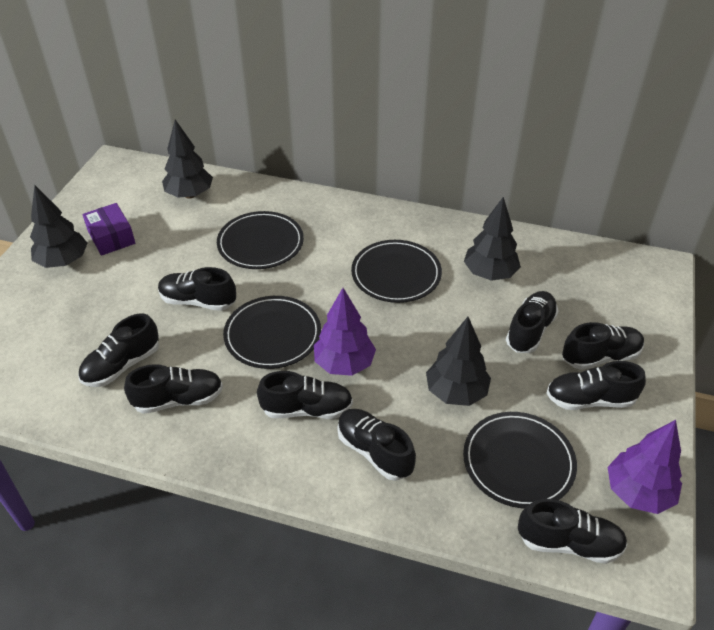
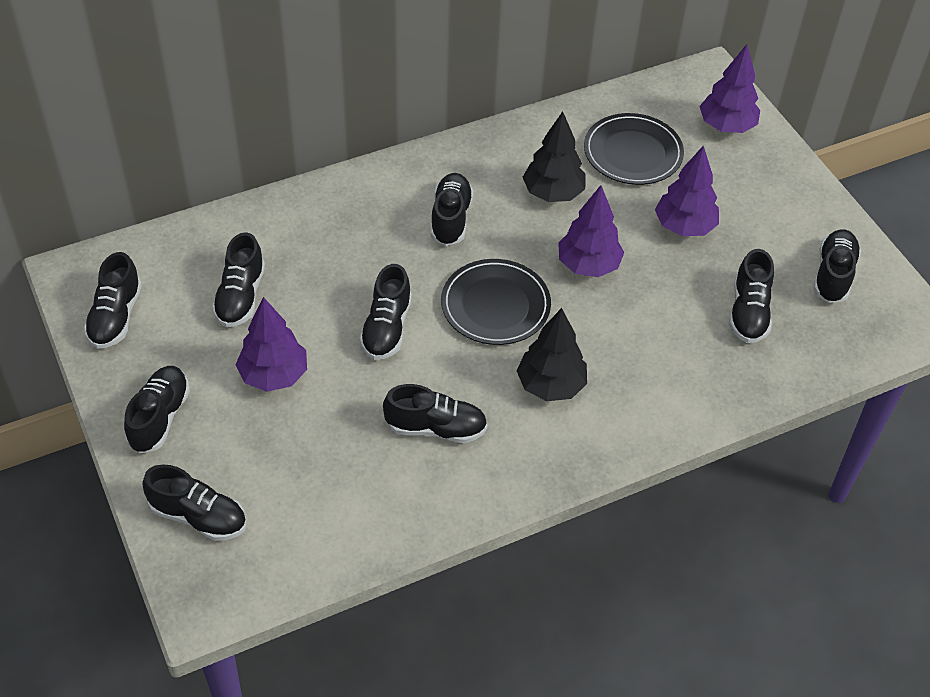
black plate: [217,211,304,269] [223,296,321,369] [351,240,442,303] [463,412,577,509] = 4 -> [441,259,551,345] [584,113,684,185] = 2
black tree: [30,185,88,268] [162,120,213,199] [426,317,491,406] [464,197,521,281] = 4 -> [517,308,587,401] [523,111,585,202] = 2
purple box: [82,203,135,256] = 1 -> none = 0
purple tree: [314,288,376,376] [608,420,682,514] = 2 -> [236,297,307,392] [558,185,625,277] [655,145,719,236] [699,44,760,133] = 4

